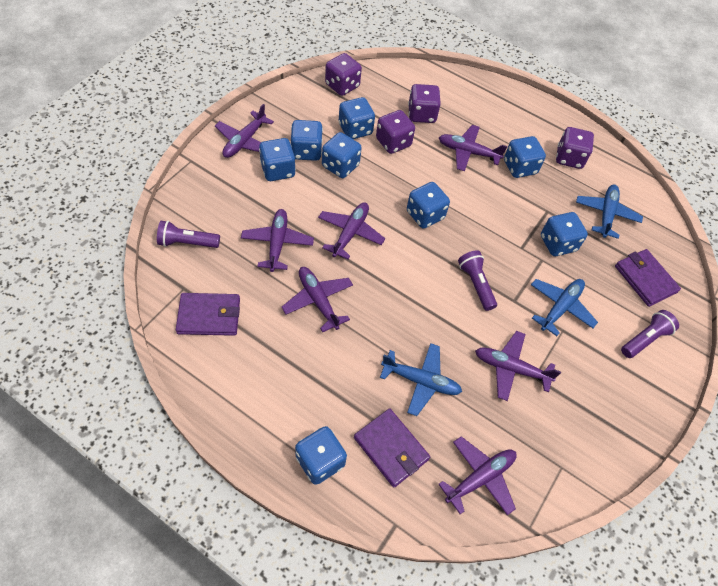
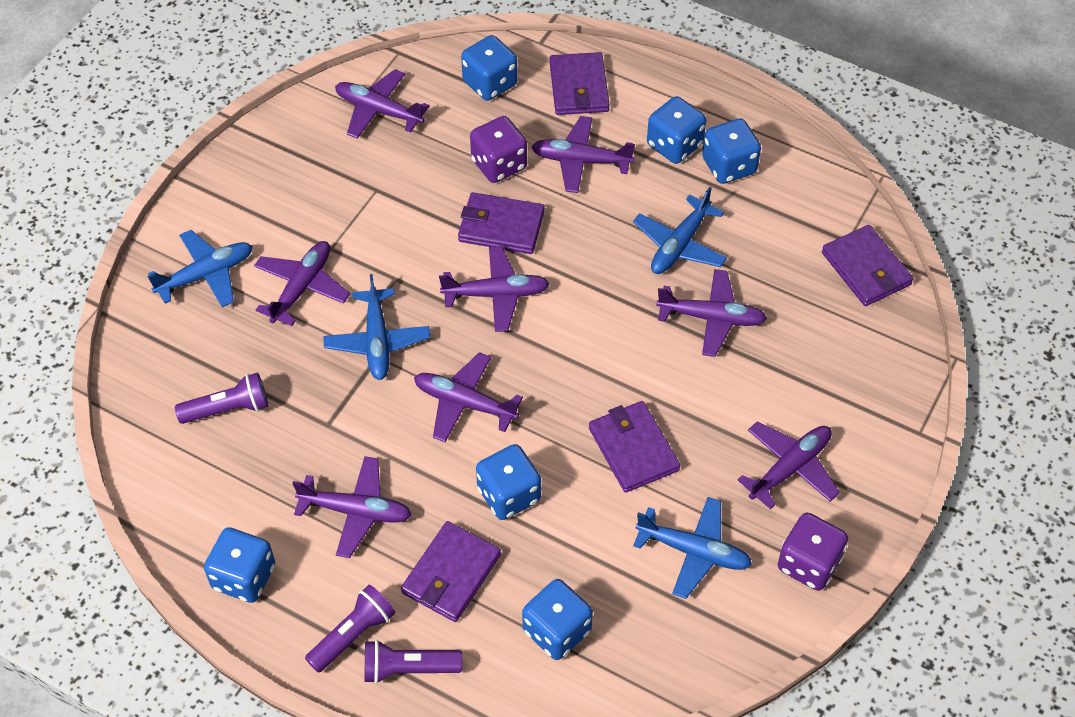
blue dice: [259,138,296,181] [291,120,323,161] [295,426,347,485] [322,132,362,178] [339,97,375,139] [407,182,450,229] [504,136,546,178] [541,212,588,256] = 8 -> [204,527,275,603] [461,35,518,101] [476,444,541,520] [522,579,593,660] [647,96,706,164] [702,118,761,184] = 6
blue plane: [380,343,462,416] [531,279,598,336] [576,185,643,239] = 3 -> [148,230,252,307] [323,274,430,380] [633,187,727,274] [633,497,752,599] = 4
purple dice: [325,53,362,96] [376,110,415,154] [408,84,441,123] [556,127,594,169] = 4 -> [470,116,527,183] [778,513,848,591] = 2
purple plane: [215,104,274,158] [241,209,314,272] [282,267,353,332] [318,203,385,259] [439,125,507,171] [439,436,517,515] [475,331,561,401] = 7 -> [254,241,350,326] [292,456,412,558] [335,69,429,139] [414,352,523,442] [439,246,550,332] [531,116,635,193] [656,269,767,357] [738,422,840,510] = 8
purple wallet: [176,293,240,336] [354,408,430,488] [615,249,681,307] = 3 -> [401,521,501,622] [458,192,545,254] [550,52,610,115] [589,401,680,493] [822,225,914,306] = 5

